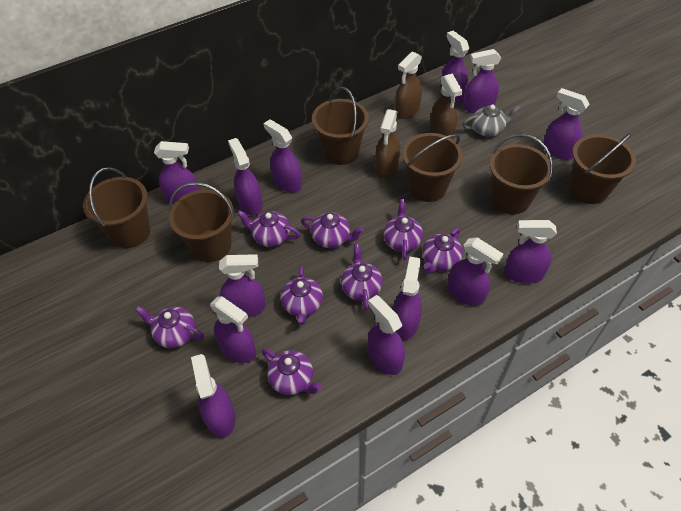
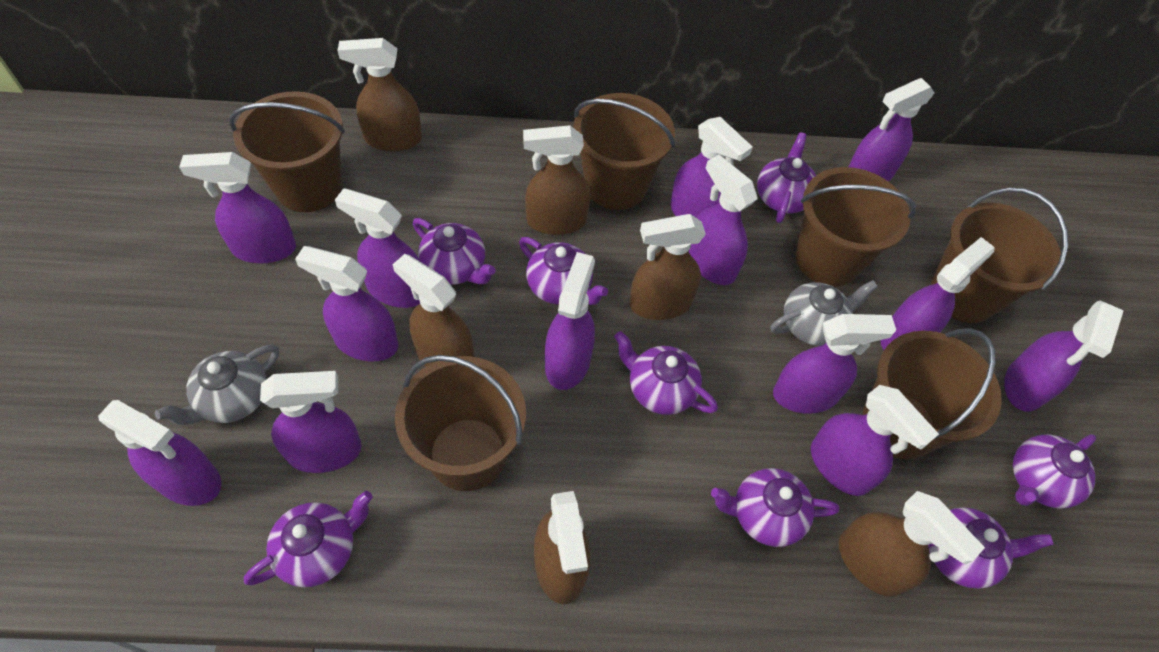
brown spray bottle: [375,109,400,179] [395,51,422,119] [430,74,463,139] = 3 -> [337,38,422,151] [392,254,474,367] [523,125,591,235] [534,491,590,604] [630,214,706,320] [839,491,985,597] = 6
grey teapot: [463,105,520,137] = 1 -> [155,345,279,425] [771,280,878,346] = 2

